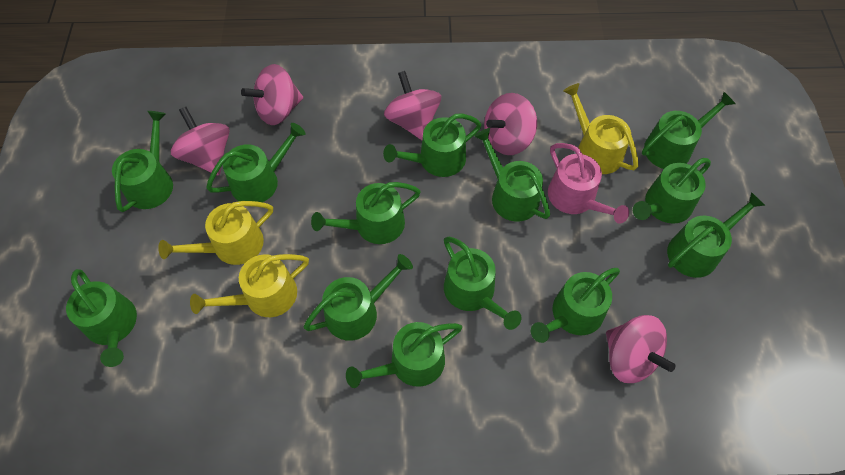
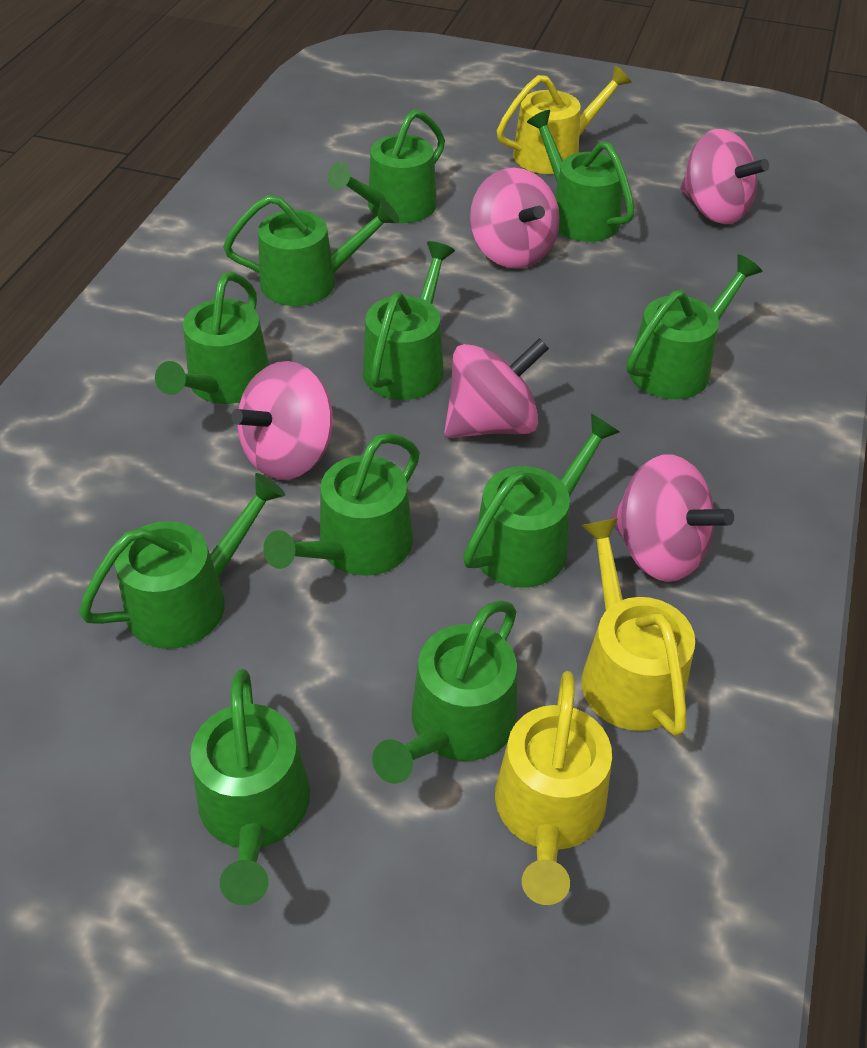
green watering can: [66,269,137,367] [112,111,173,212] [206,123,306,202] [303,254,413,341] [311,182,421,244] [346,322,462,388] [383,114,482,177] [444,237,521,330] [474,128,550,222] [531,268,620,343] [633,158,711,224] [642,92,736,169] [667,192,765,278] = 13 -> [79,473,285,649] [155,272,269,404] [190,669,310,905] [223,195,399,306] [263,433,420,576] [328,110,445,223] [363,241,455,400] [372,600,517,784] [463,414,620,587] [527,110,635,242] [627,254,762,399] = 11
pink watering can: [548,143,629,224] = 1 -> none = 0

